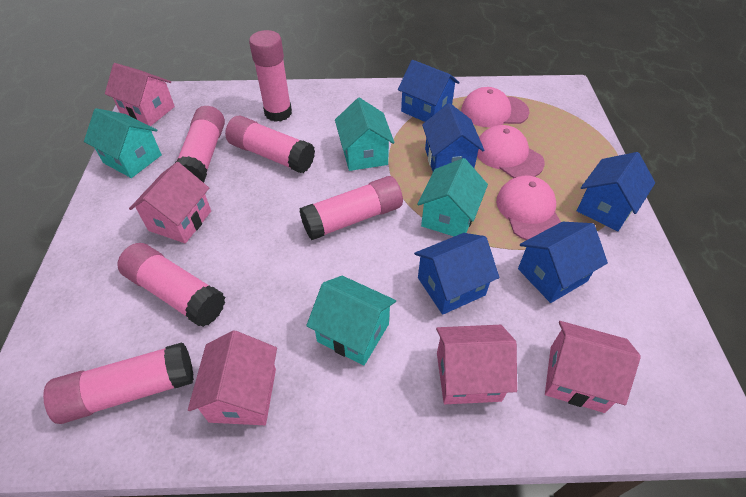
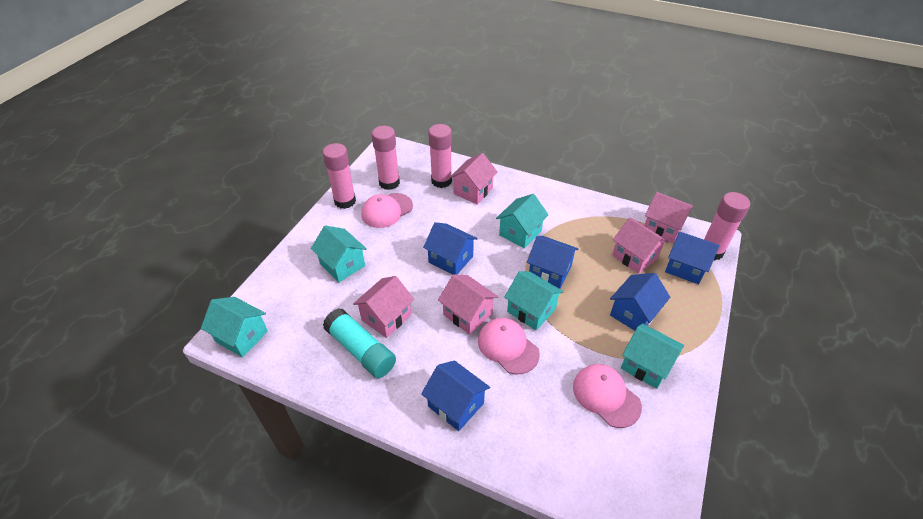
pink glue stick: [43,342,194,424] [117,243,225,327] [175,106,225,183] [225,116,315,173] [249,30,292,122] [300,176,403,240] = 6 -> [322,143,356,209] [372,126,400,190] [428,124,452,188] [704,192,750,260] = 4
turquoise glue stick: none = 0 -> [323,308,396,378] = 1
turquoise house: [84,108,162,178] [306,276,396,365] [335,98,395,171] [417,158,488,236] = 4 -> [201,297,268,357] [311,225,367,282] [496,194,548,249] [504,271,564,330] [621,323,684,389] = 5

